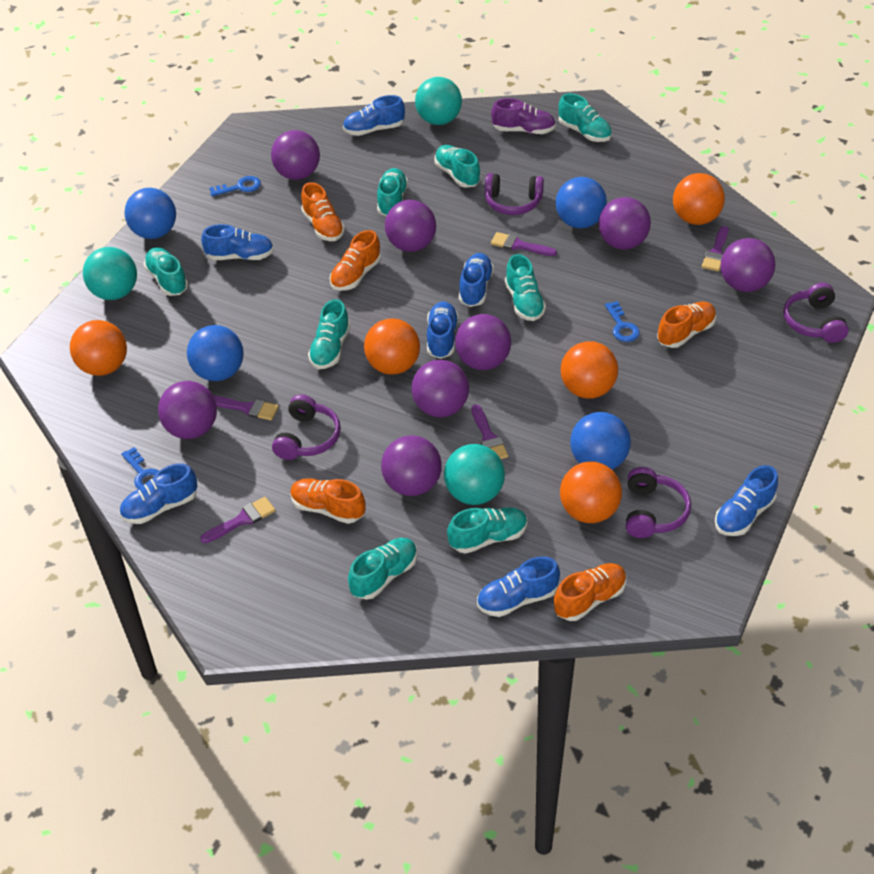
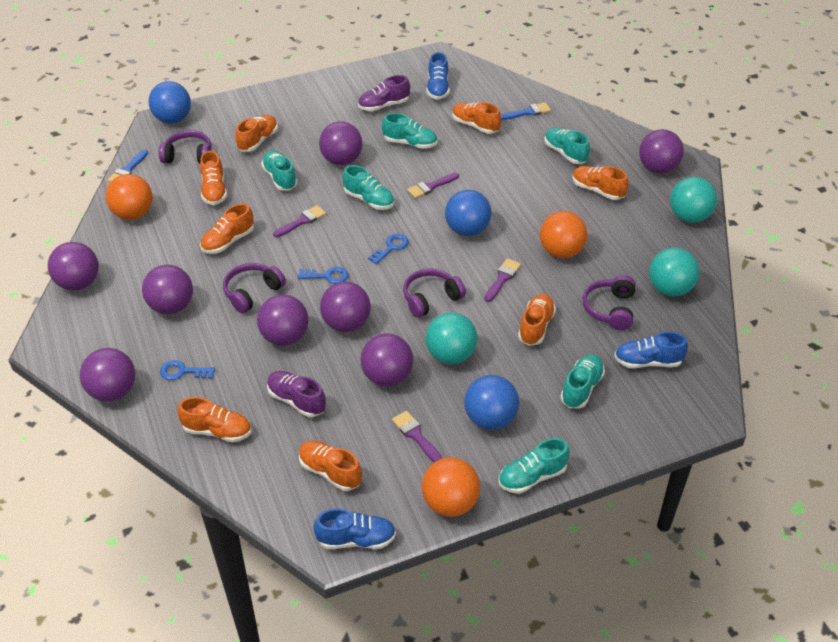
blue ball: [124,188,176,239] [187,325,244,381] [556,177,607,229] [570,412,631,470] = 4 -> [148,81,191,124] [445,190,491,236] [464,375,519,430] = 3
blue brush: none = 0 -> [108,149,148,182] [501,102,551,120] = 2
blue shoe: [120,463,197,524] [201,224,274,260] [343,95,405,136] [427,301,459,359] [459,253,494,307] [477,556,560,617] [715,465,778,536] = 7 -> [313,508,396,549] [427,52,450,100] [614,332,688,368] = 3
orange ball: [70,320,127,376] [364,318,420,375] [560,461,622,523] [561,341,618,399] [673,173,725,225] = 5 -> [105,174,153,220] [422,458,480,517] [540,211,587,258] = 3
orange shoe: [290,478,365,524] [301,182,345,241] [330,230,381,291] [554,563,627,621] [657,301,716,348] = 5 -> [177,397,251,442] [200,151,227,205] [200,203,254,254] [235,115,278,152] [299,441,362,491] [452,102,501,134] [518,294,556,346] [572,166,629,200] = 8
purple brush: [200,497,276,543] [214,396,279,420] [471,405,508,459] [491,232,557,256] [702,226,729,272] = 5 -> [273,205,326,237] [392,411,442,463] [407,173,459,199] [485,258,521,302] = 4
purple shoe: [491,98,556,134] = 1 -> [267,371,326,417] [358,75,410,111] = 2
turquoise shoe: [143,247,188,296] [308,299,350,369] [348,538,417,600] [377,168,408,216] [434,145,481,188] [447,507,527,554] [505,254,546,321] [558,93,612,142] = 8 -> [261,151,297,191] [343,165,394,210] [382,113,437,149] [498,438,570,494] [544,127,590,164] [560,354,605,408] = 6

